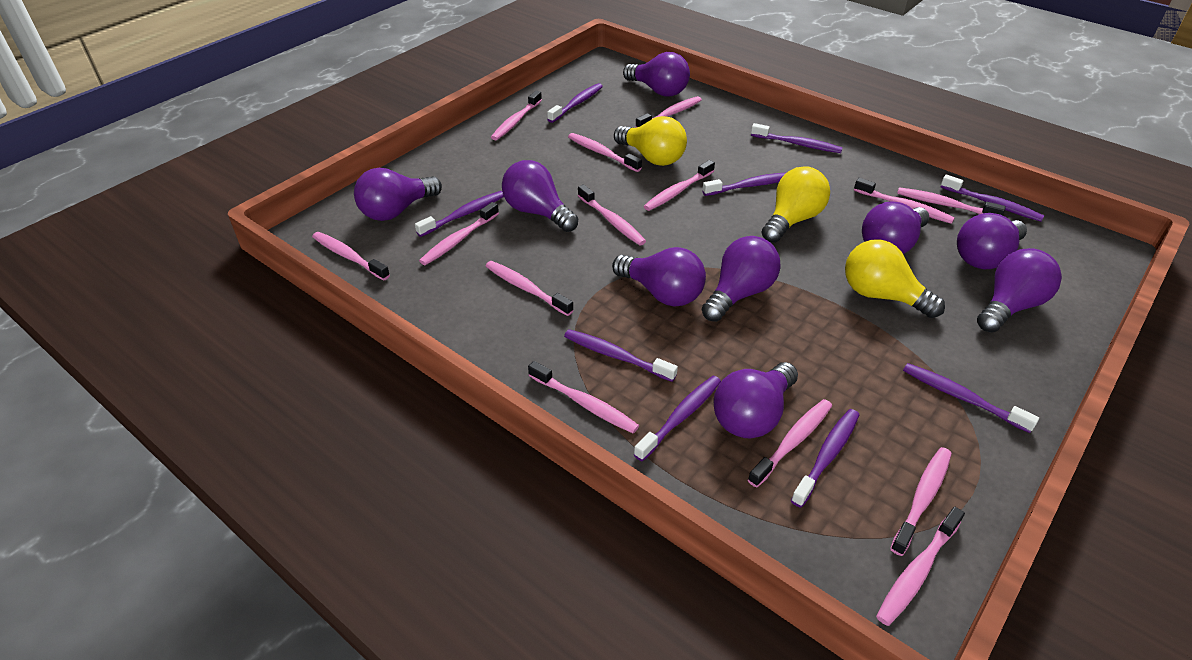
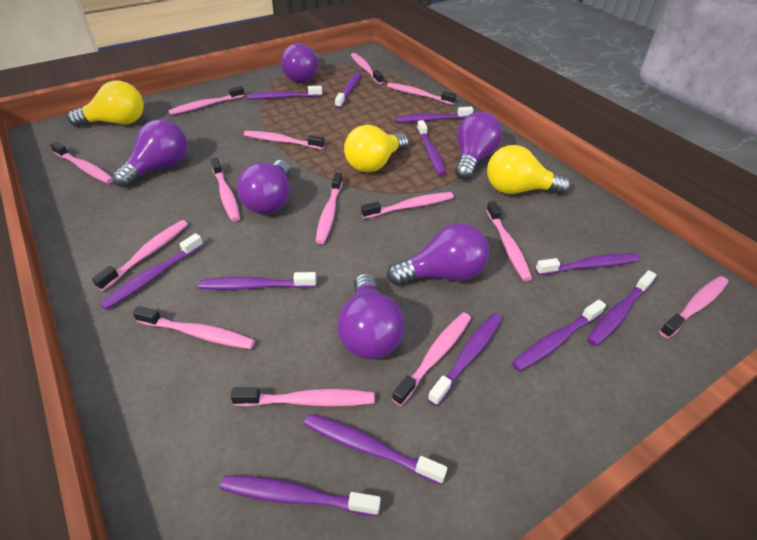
purple light bulb: [354,168,442,221] [502,160,578,232] [612,247,706,306] [623,52,690,96] [702,236,781,322] [713,362,798,438] [862,201,929,254] [957,213,1027,269] [977,248,1062,333] = 9 -> [112,119,187,188] [237,160,290,214] [281,43,318,83] [337,273,405,360] [387,223,489,286] [455,111,502,180] = 6
purple toothbrush: [415,191,504,237] [547,83,603,123] [564,329,678,382] [634,376,721,461] [702,173,786,196] [751,123,843,153] [791,409,859,508] [903,363,1039,433] [941,175,1044,221] = 9 -> [100,233,203,310] [198,272,316,290] [220,475,381,516] [247,86,322,99] [304,414,448,485] [335,72,361,108] [395,107,473,123] [417,120,446,176] [428,313,503,406] [512,300,606,371] [535,253,640,275] [587,270,657,346] = 12

